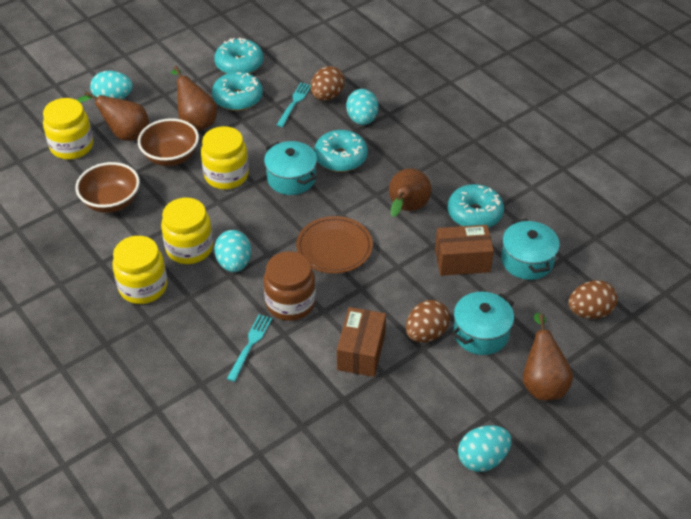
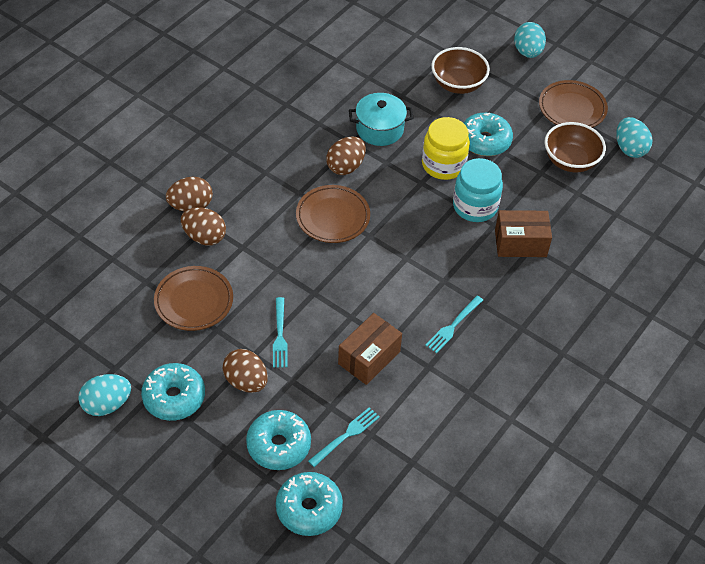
brown egg: [311,66,345,101] [406,300,450,342] [569,280,618,319] = 3 -> [166,177,213,212] [181,207,226,246] [222,349,268,393] [326,137,366,175] = 4
brown jar: [264,251,316,321] = 1 -> none = 0
brown pear: [77,91,149,141] [171,66,217,131] [389,168,432,217] [523,313,573,400] = 4 -> none = 0
brown plate: [296,216,373,274] = 1 -> [154,266,233,331] [296,185,370,243] [539,80,608,128] = 3
turquoise egg: [90,71,133,99] [214,230,251,272] [346,89,378,125] [458,425,511,472] = 4 -> [78,374,131,416] [514,22,546,58] [616,117,652,158] = 3
turquoise fork: [227,314,272,382] [277,83,311,127] = 2 -> [273,297,288,368] [308,407,380,467] [425,296,483,353] = 3
turquoise jar: none = 0 -> [453,158,503,222] = 1
turquoise pot: [264,141,317,195] [452,292,514,355] [501,218,560,280] = 3 -> [349,93,414,146] = 1
yellow jar: [43,98,93,160] [112,236,168,304] [161,198,213,264] [201,126,249,189] = 4 -> [422,117,470,180] = 1

